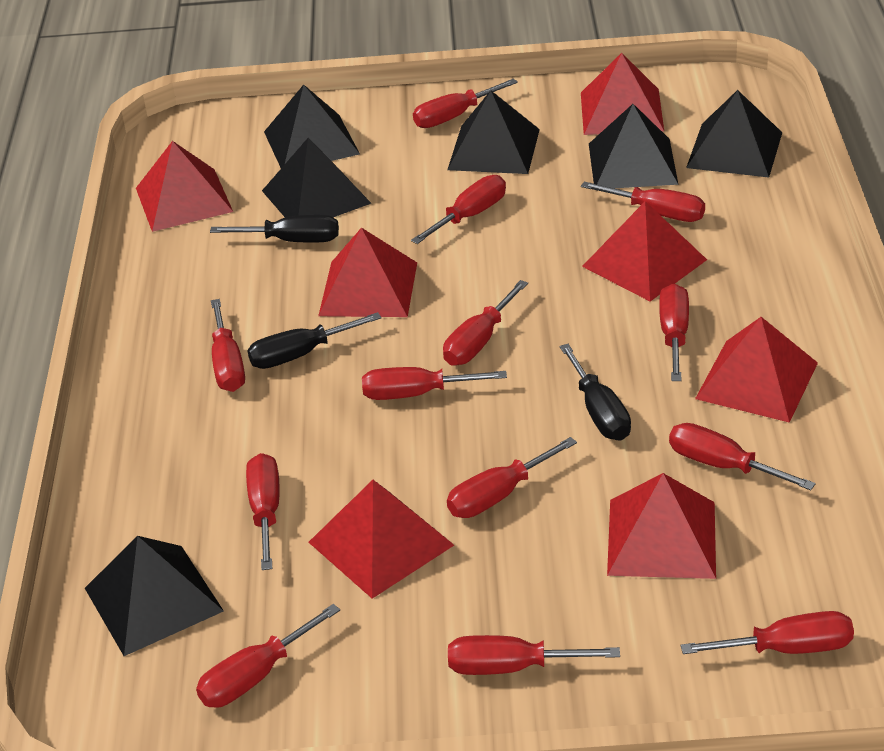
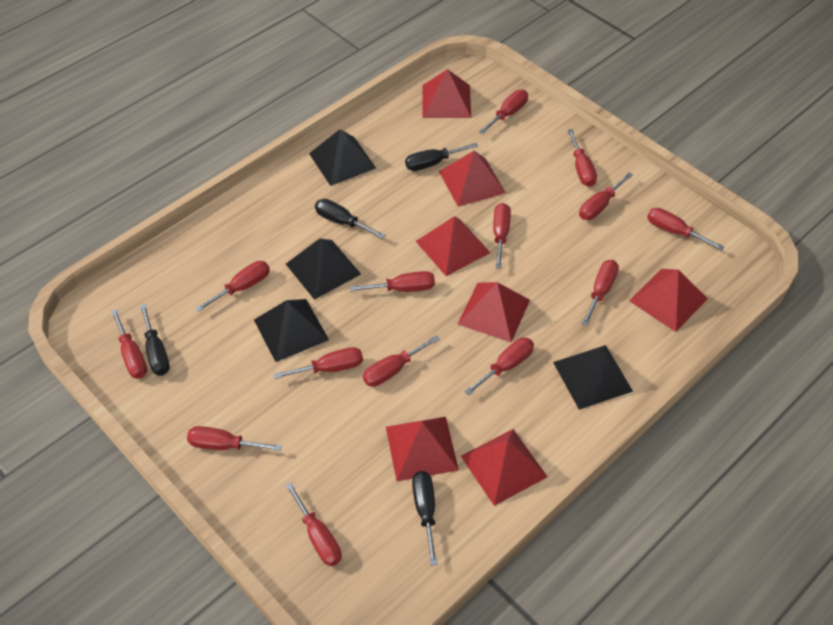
black pyramid: [85,536,224,656] [262,138,371,217] [264,85,360,168] [447,90,540,174] [589,104,678,188] [686,90,782,178] = 6 -> [254,299,329,362] [286,239,361,300] [309,129,376,186] [553,345,633,410] = 4
black screwdriver: [210,215,339,243] [247,312,382,369] [560,344,631,441] = 3 -> [140,304,170,375] [315,199,385,239] [405,143,478,171] [412,471,438,566] = 4
red screwdriver: [196,604,340,708] [211,299,245,392] [246,453,279,570] [362,367,507,400] [411,175,506,244] [413,79,518,128] [443,280,528,366] [447,437,577,518] [448,635,620,675] [581,181,705,222] [659,284,689,381] [669,423,816,490] [681,611,854,654] = 13 -> [111,309,147,379] [187,426,282,451] [195,261,270,312] [274,347,363,379] [285,482,342,566] [350,271,435,292] [363,335,440,387] [465,338,534,395] [479,90,528,134] [493,203,511,269] [568,129,597,187] [579,172,633,220] [582,260,619,326] [647,208,724,250] = 14

